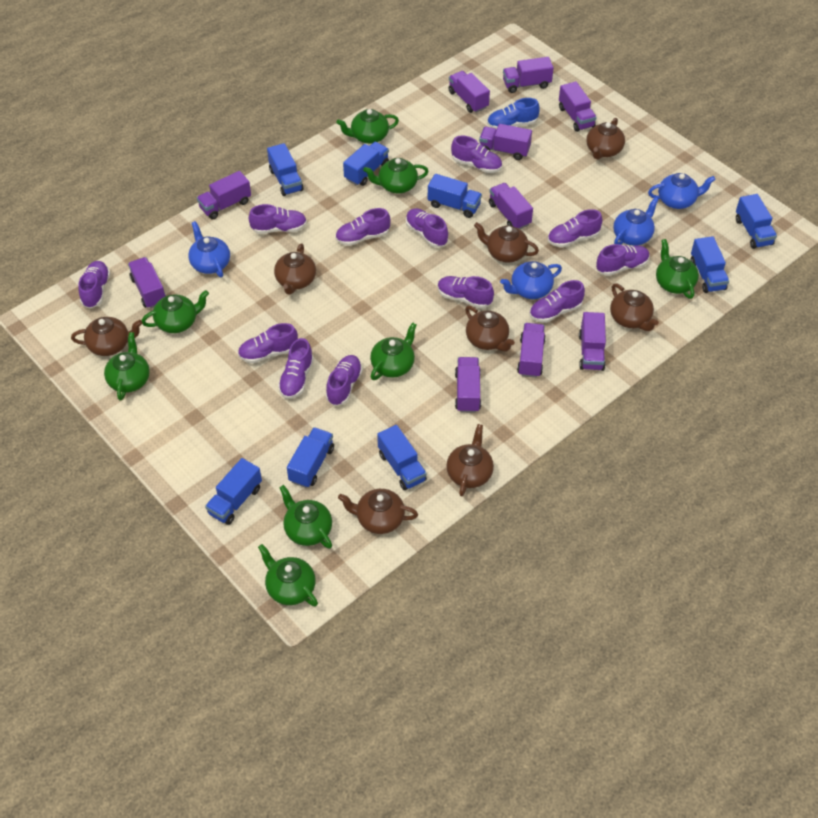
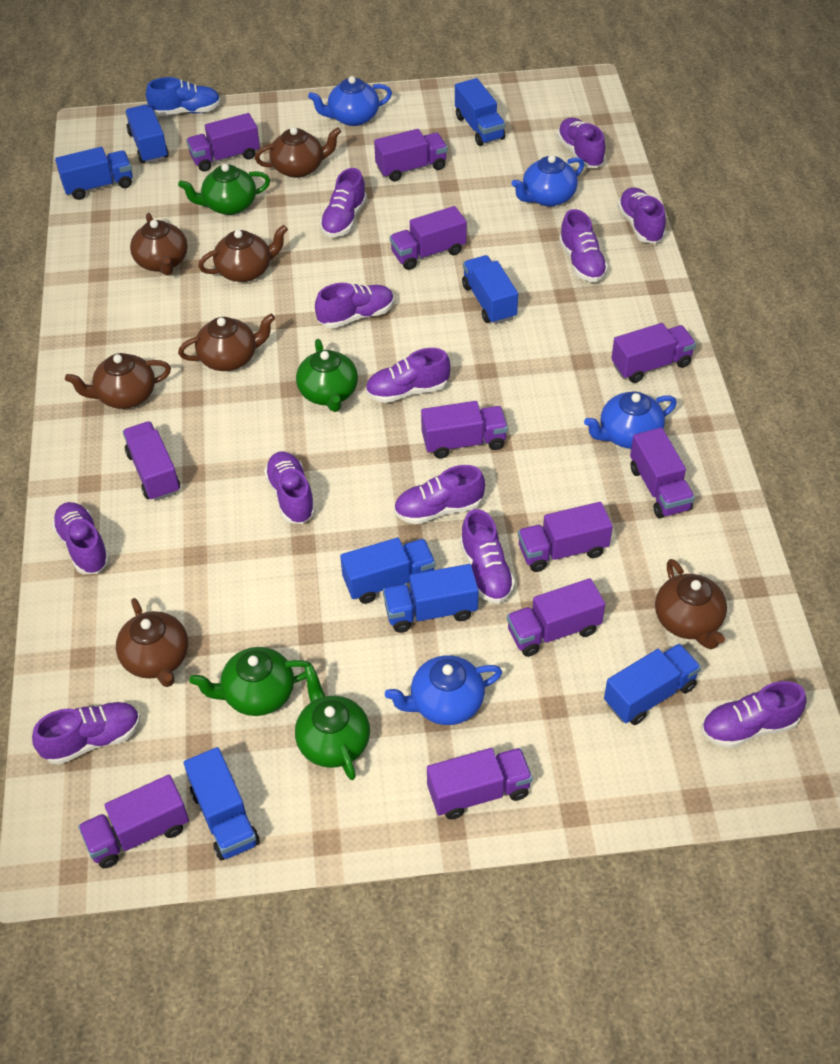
brown teapot: [71,317,143,356] [274,244,316,295] [338,489,418,534] [446,424,494,496] [465,306,515,351] [474,222,539,263] [586,118,625,159] [610,283,659,331] = 8 -> [65,353,171,409] [116,598,188,687] [130,213,188,275] [178,314,275,371] [198,225,288,282] [255,127,341,178] [655,559,727,650] = 7
green teapot: [104,332,150,400] [142,290,209,333] [258,544,318,607] [279,485,332,549] [337,109,399,144] [363,158,429,194] [370,323,417,380] [656,239,699,299] = 8 -> [178,164,270,215] [189,647,312,716] [295,665,370,780] [296,339,358,412] = 4
purple truck: [128,257,166,309] [197,171,251,219] [448,71,490,113] [455,357,481,413] [479,124,532,160] [489,183,533,229] [503,57,554,93] [517,323,546,378] [559,81,597,132] [579,312,606,371] = 10 -> [78,775,189,869] [123,421,180,501] [186,113,260,172] [374,129,448,182] [390,206,467,270] [421,401,508,459] [427,748,533,819] [507,578,605,657] [518,502,613,572] [611,323,696,383] [630,427,695,518] = 11

